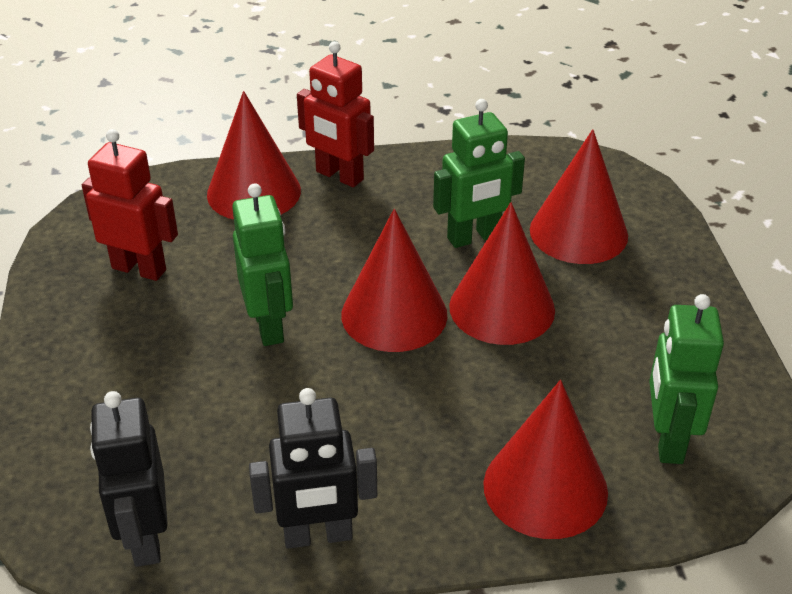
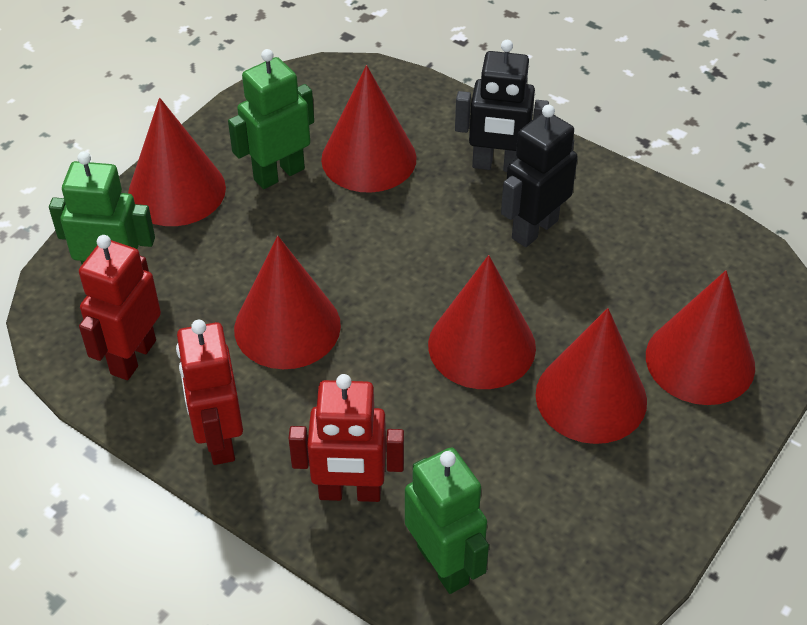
red cone: [207,91,301,220] [341,209,447,352] [449,202,555,345] [483,380,608,539] [530,129,628,264] = 5 -> [128,98,226,226] [234,236,341,369] [321,65,417,193] [428,255,536,389] [536,308,647,444] [646,270,755,405] = 6
red robot: [82,129,178,281] [297,41,374,187] = 2 -> [79,235,161,380] [176,320,243,465] [288,374,404,502] = 3

